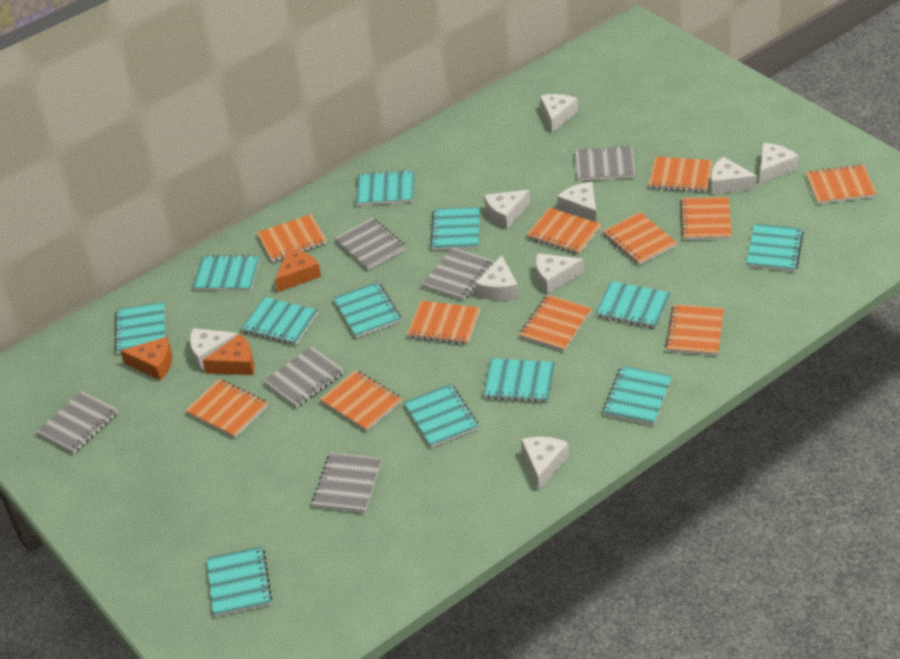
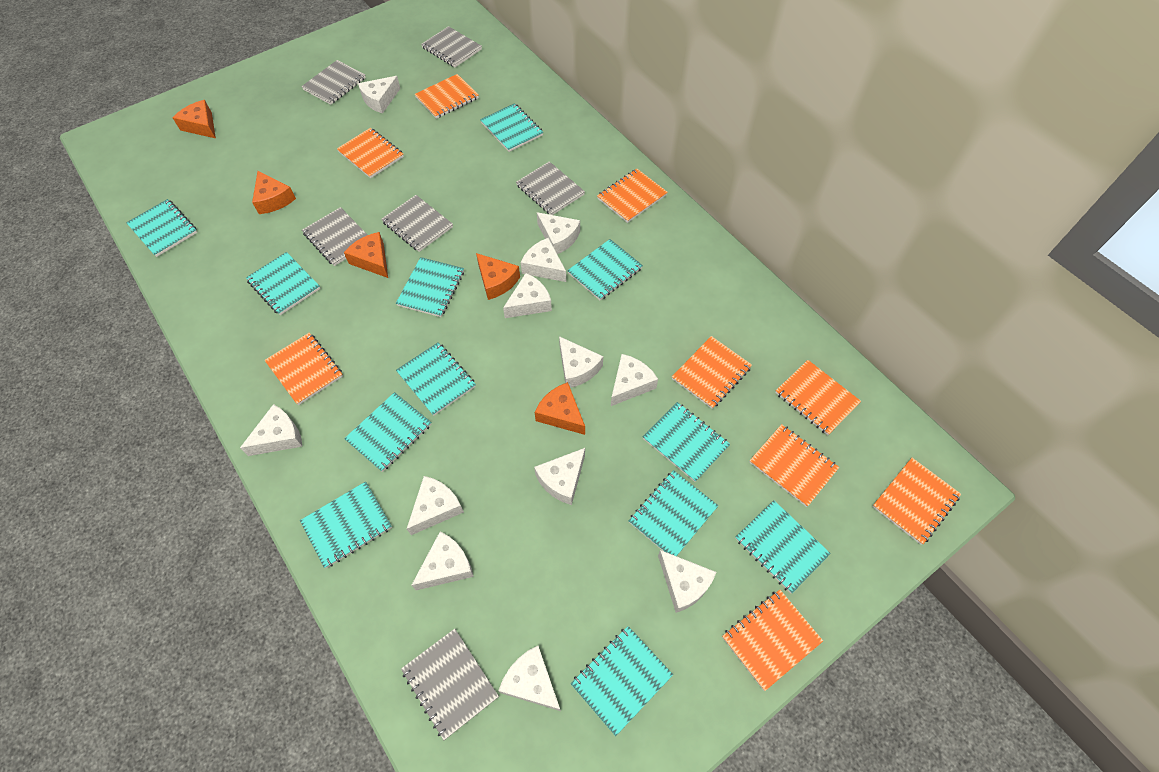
orange cheese: [121,337,172,381] [202,334,254,375] [275,248,321,292] = 3 -> [173,100,216,139] [252,171,296,214] [344,232,388,278] [476,253,520,300] [535,382,585,435] = 5
orange notebook: [186,379,268,438] [257,214,327,262] [320,370,402,432] [407,301,480,345] [519,295,592,351] [527,207,601,255] [602,212,677,265] [649,156,713,192] [665,304,724,356] [680,197,732,240] [806,164,877,204] = 11 -> [264,333,343,405] [337,128,404,178] [414,74,479,119] [597,169,668,223] [672,336,752,409] [722,590,823,691] [749,424,839,507] [775,360,861,435] [872,458,961,545] = 9
white cheese: [190,328,238,370] [475,256,519,301] [484,190,530,229] [521,437,569,490] [536,253,584,294] [540,94,578,133] [557,182,596,222] [711,157,757,194] [760,143,799,184] = 9 -> [240,404,302,456] [358,76,400,114] [407,476,464,535] [411,532,474,590] [498,646,561,711] [503,273,552,318] [521,238,566,282] [534,448,585,505] [537,212,580,254] [559,336,603,388] [611,354,658,406] [658,550,716,613] = 12

